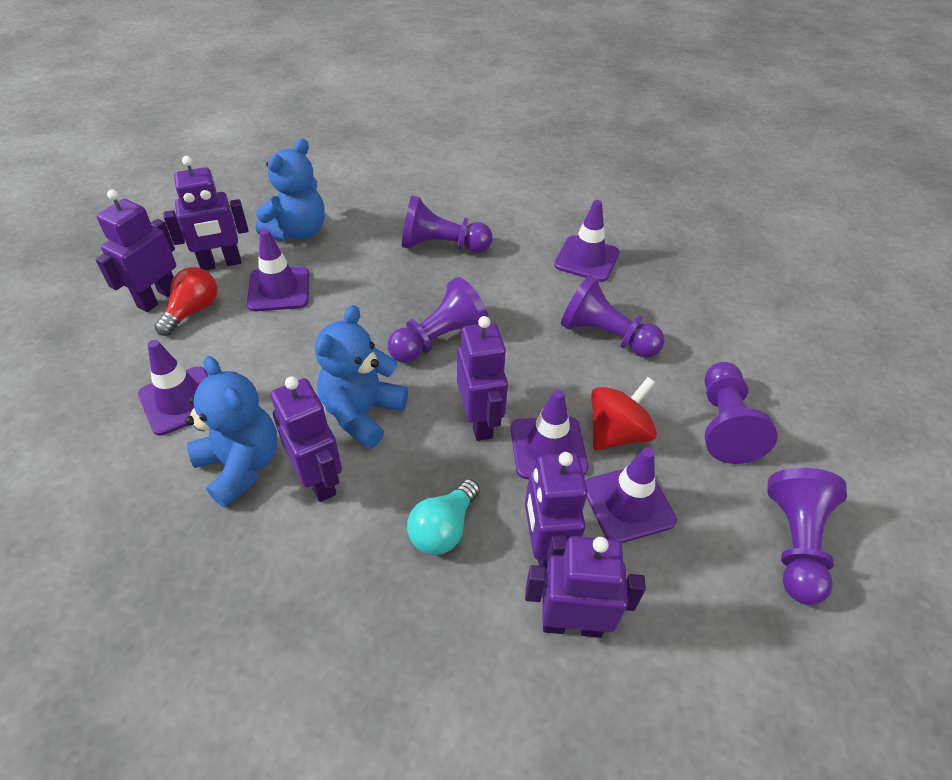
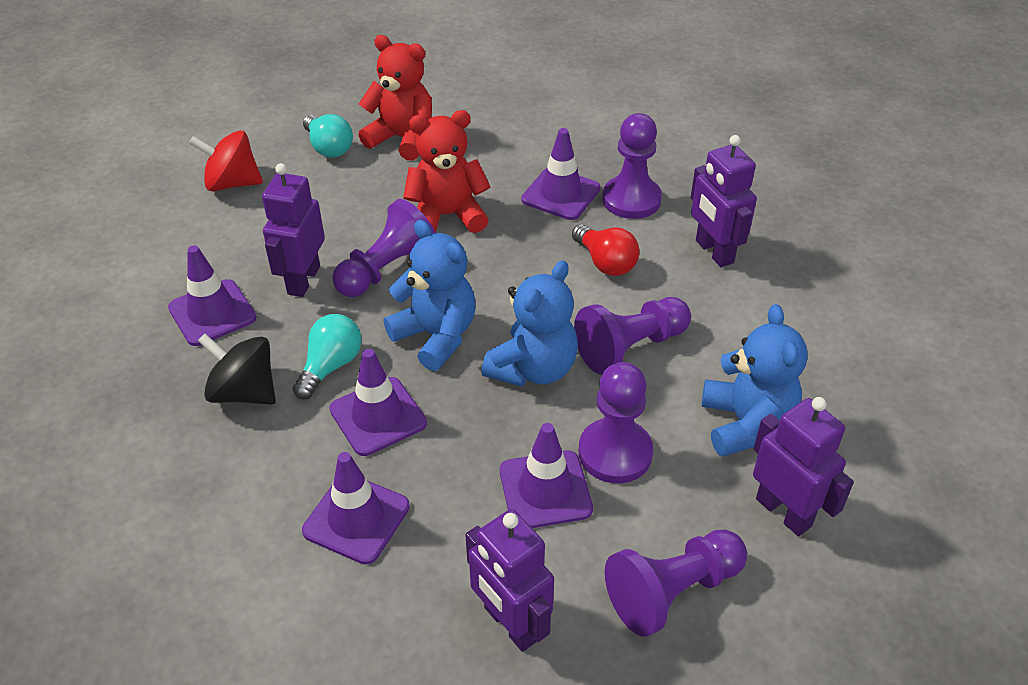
black spinning top: none = 0 -> [198,333,276,405] = 1
purple robot: [95,189,176,312] [163,156,249,270] [270,376,342,502] [457,316,508,441] [525,452,588,571] [525,536,646,638] = 6 -> [262,163,325,297] [465,509,554,652] [691,135,757,267] [753,397,854,536] = 4
red teddy bear: none = 0 -> [359,35,432,160] [403,110,491,233] = 2
turquoise light bulb: [407,479,480,555] = 1 -> [293,314,362,399] [303,114,353,158] = 2

